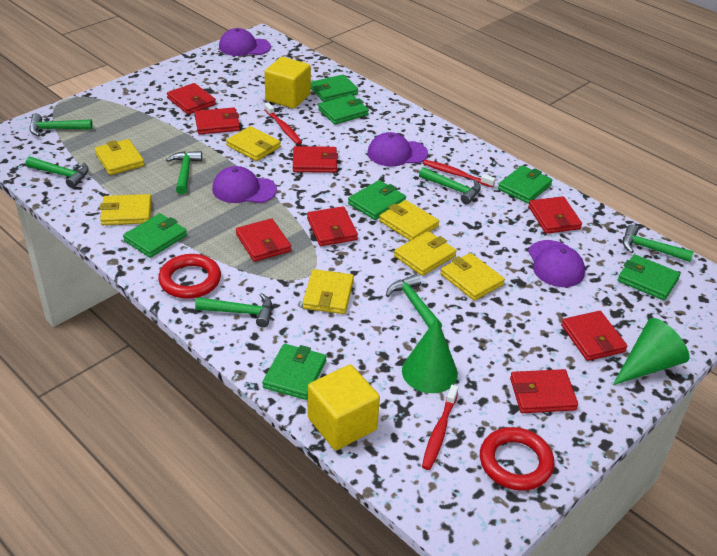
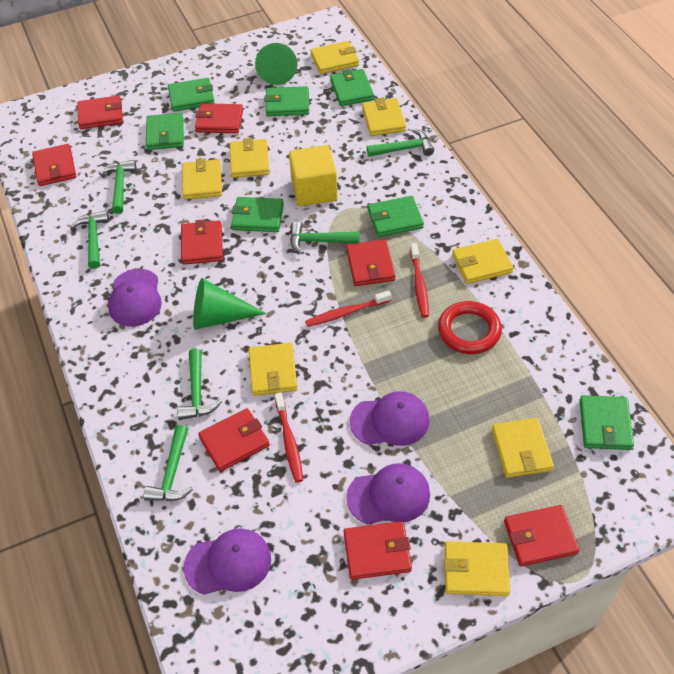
green hammer: [26,157,89,188] [29,114,93,137] [166,151,202,194] [195,293,272,328] [386,274,442,327] [419,167,481,204] [623,225,694,262] = 7 -> [70,211,109,269] [99,160,136,214] [144,425,193,501] [177,348,222,420] [290,222,360,255] [367,129,434,157] = 6
red ring: [158,254,221,299] [480,427,555,491] = 2 -> [438,301,502,354] = 1
yellow cube: [264,57,311,109] [308,364,380,450] = 2 -> [289,145,337,206] = 1
yellow wallet: [95,139,145,175] [100,194,152,225] [226,126,281,161] [303,269,354,314] [379,200,439,241] [394,231,457,276] [440,253,505,301] = 7 -> [182,158,222,200] [230,138,269,178] [248,343,298,396] [310,41,359,74] [362,98,406,136] [444,541,510,596] [452,239,514,284] [492,418,554,478] = 8

